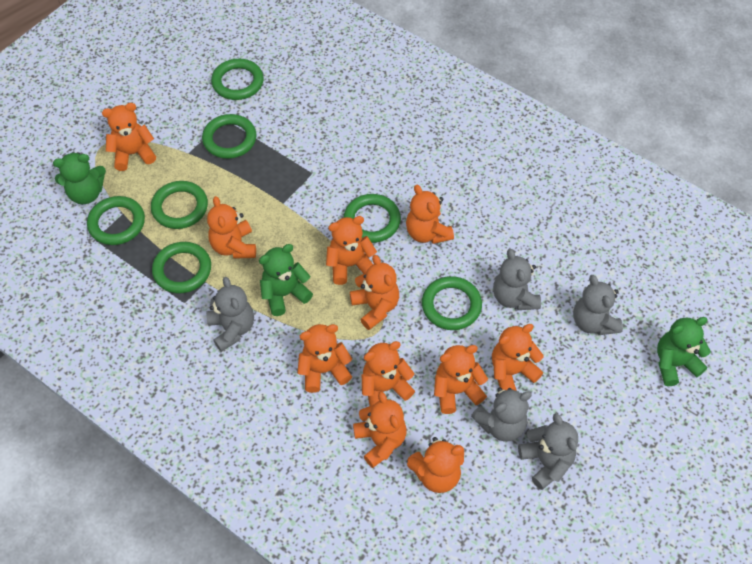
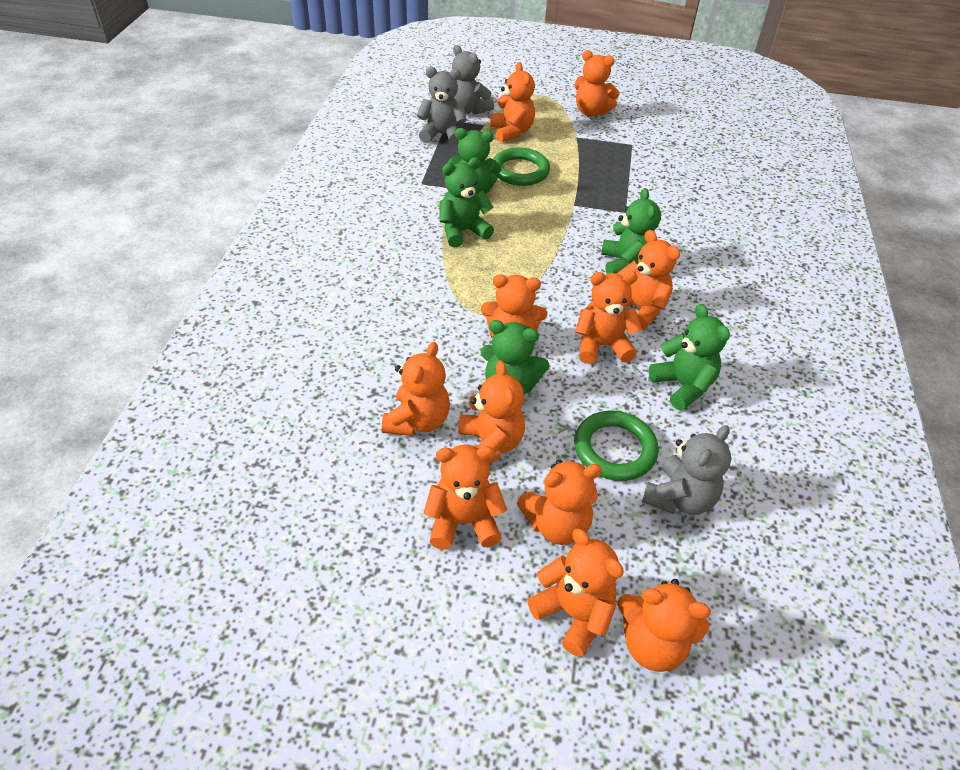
green ring: [87,196,145,245] [151,181,208,229] [152,242,211,293] [202,114,257,159] [211,59,264,100] [343,194,401,243] [422,276,482,330] = 7 -> [493,148,550,186] [574,411,659,481] = 2
green teddy bear: [53,152,106,204] [259,244,313,316] [657,317,711,386] = 3 -> [440,157,494,248] [448,128,502,194] [481,320,549,394] [601,188,661,274] [649,304,730,410] = 5
grey teddy bear: [206,277,254,352] [471,387,532,441] [493,249,541,310] [518,413,578,490] [573,275,623,335] = 5 -> [417,67,467,145] [452,45,494,115] [642,425,731,515] = 3

